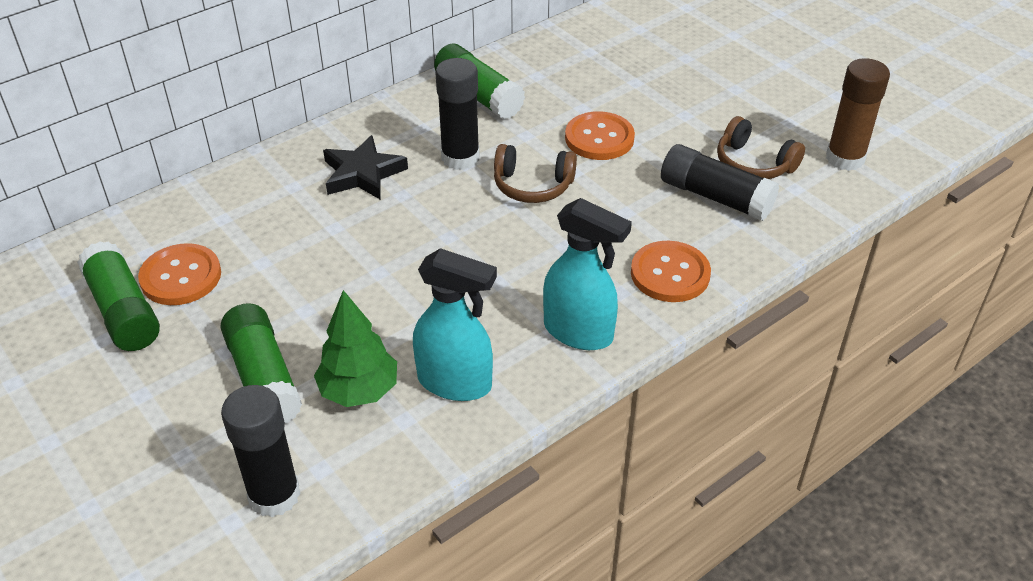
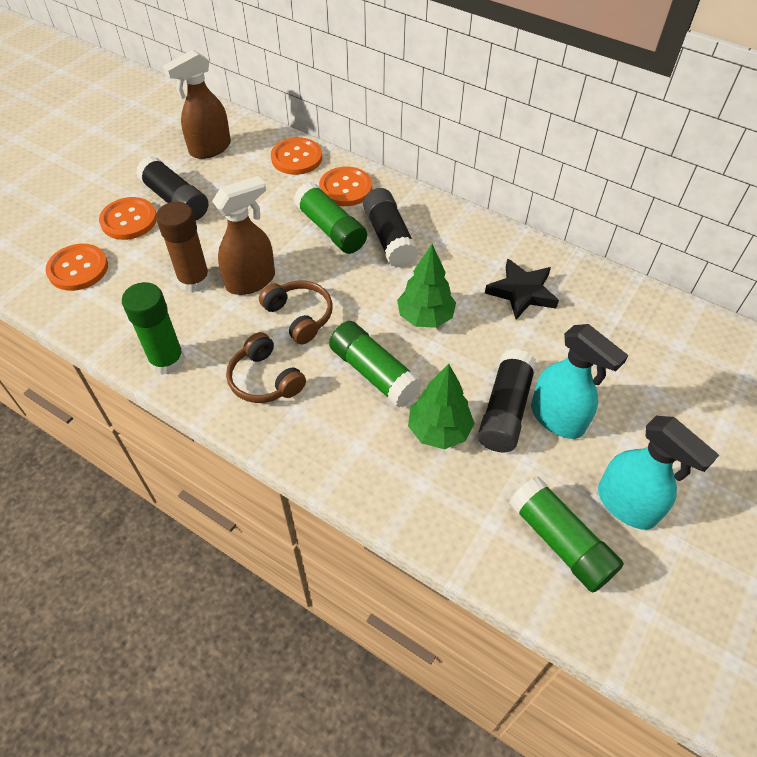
brown spray bottle: none = 0 -> [163,50,231,159] [212,176,275,295] = 2
green glue stick: [77,241,160,351] [220,303,302,424] [434,43,525,119] = 3 -> [122,282,185,375] [294,182,367,254] [329,321,422,408] [509,476,624,592] = 4
green tree: [314,290,397,407] = 1 -> [397,244,456,328] [408,364,475,449] = 2
orange button: [138,243,221,305] [565,111,635,160] [631,241,711,302] = 3 -> [46,244,108,291] [99,197,157,240] [271,137,322,175] [319,167,372,206] = 4

